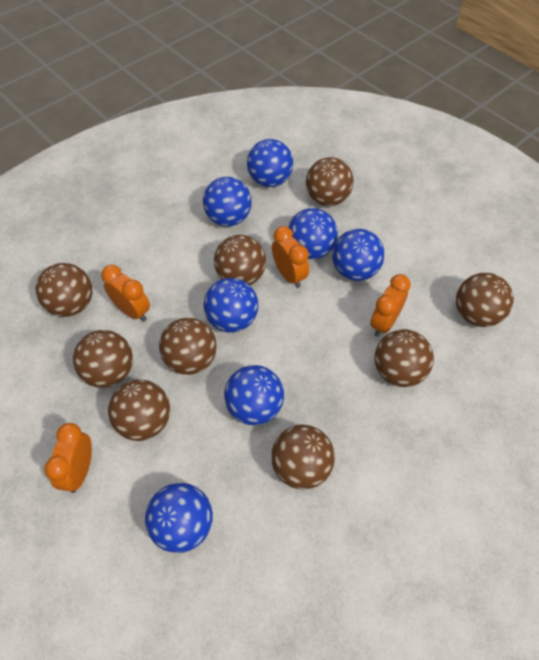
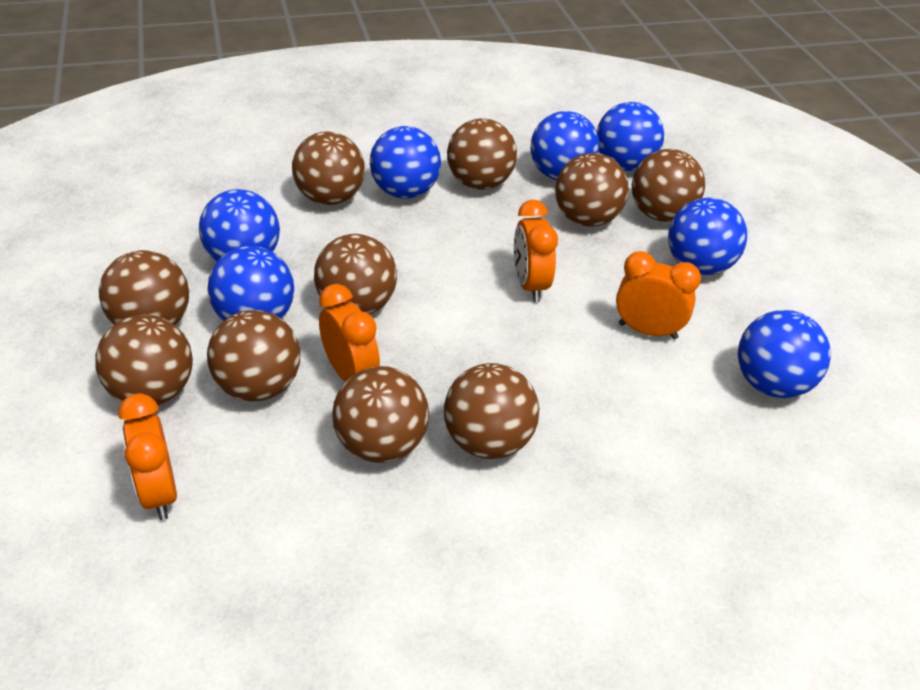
brown ball: [36,263,92,317] [73,330,133,388] [108,380,170,441] [159,318,217,375] [214,235,266,285] [271,424,335,490] [306,157,354,206] [375,329,434,387] [456,273,514,327] = 9 -> [95,314,193,405] [99,250,189,325] [207,310,300,402] [292,131,365,205] [314,234,397,315] [332,366,429,463] [444,363,539,459] [447,118,517,190] [555,153,628,227] [632,149,705,222] = 10

